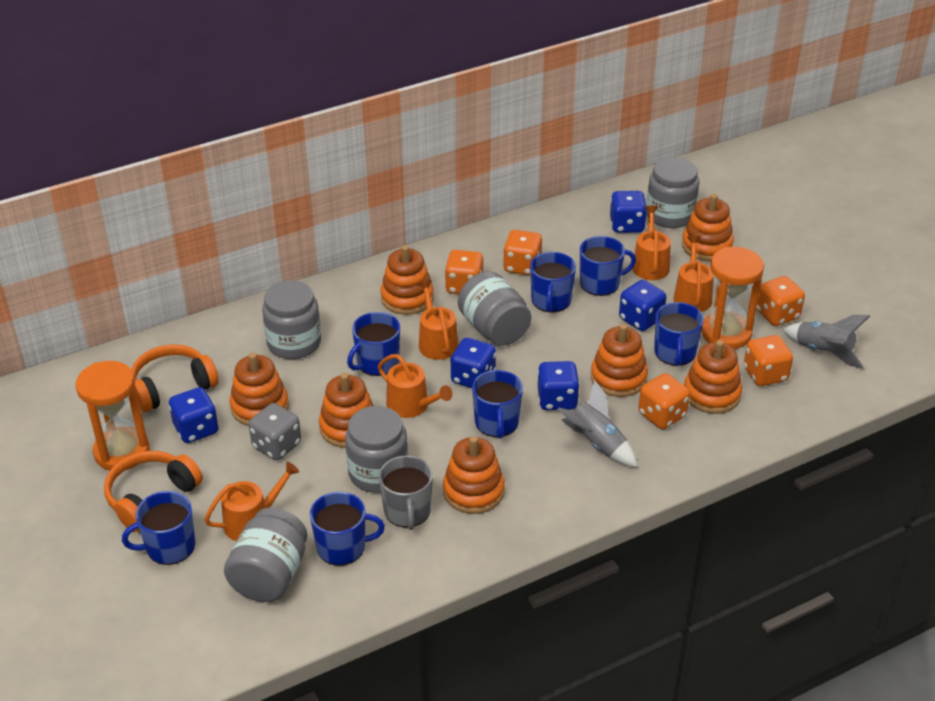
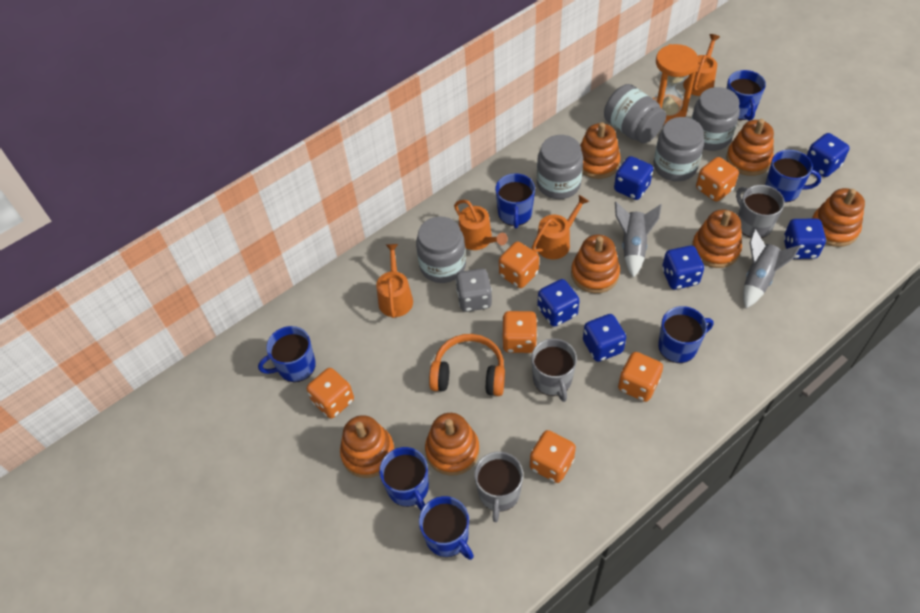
blue dice: [169,387,219,443] [451,338,496,388] [538,361,580,410] [610,191,647,233] [619,280,666,331] = 5 -> [537,279,580,327] [583,314,626,362] [614,156,653,200] [662,246,704,290] [783,219,826,259] [807,133,850,177] = 6
grey mug: [379,456,433,530] = 1 -> [474,452,523,522] [531,339,577,402] [736,185,785,238] = 3
orange dice: [445,250,483,294] [503,230,542,276] [638,373,690,429] [744,335,793,386] [756,276,805,326] = 5 -> [307,368,354,419] [499,242,539,288] [502,311,537,353] [530,430,576,483] [618,352,663,402] [696,157,739,202] = 6
orange headphones: [104,451,203,532] [131,344,219,412] = 2 -> [429,334,505,396] = 1
orange hourglass: [76,361,150,470] [701,247,764,349] = 2 -> [652,44,698,126] = 1
orange watering can: [204,462,299,541] [378,354,453,418] [418,280,459,360] [632,206,671,280] [673,236,714,312] = 5 -> [376,244,413,318] [454,200,508,250] [532,195,589,259] [683,34,720,96] = 4

